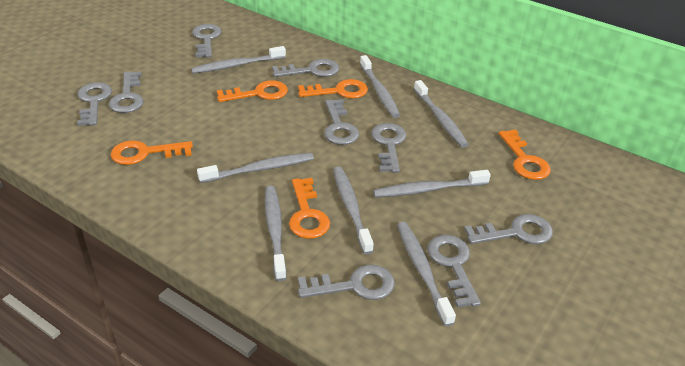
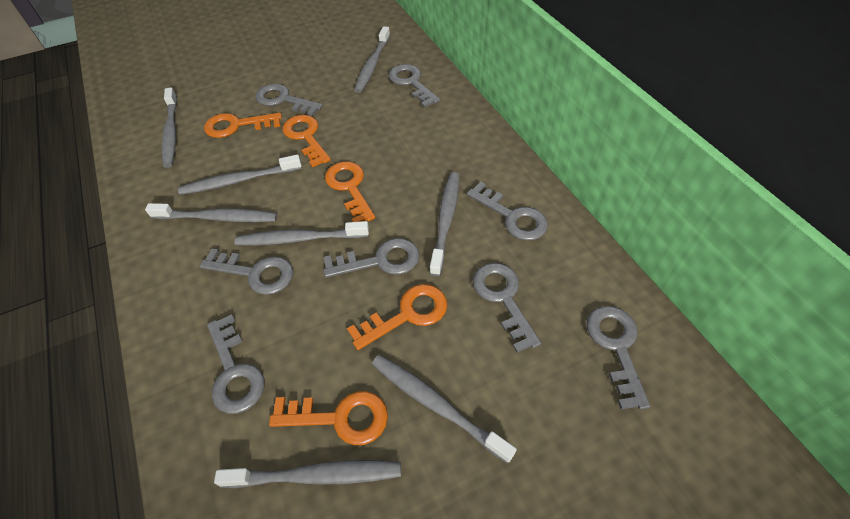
grey key: [77,83,112,126] [109,72,143,113] [192,24,221,57] [272,59,339,77] [298,264,395,300] [324,99,359,145] [371,123,406,173] [428,235,481,308] [464,214,553,244] = 9 -> [200,249,293,295] [207,314,265,414] [255,84,323,117] [324,238,420,278] [389,64,440,107] [467,182,548,241] [473,263,541,353] [587,306,650,409] = 8

